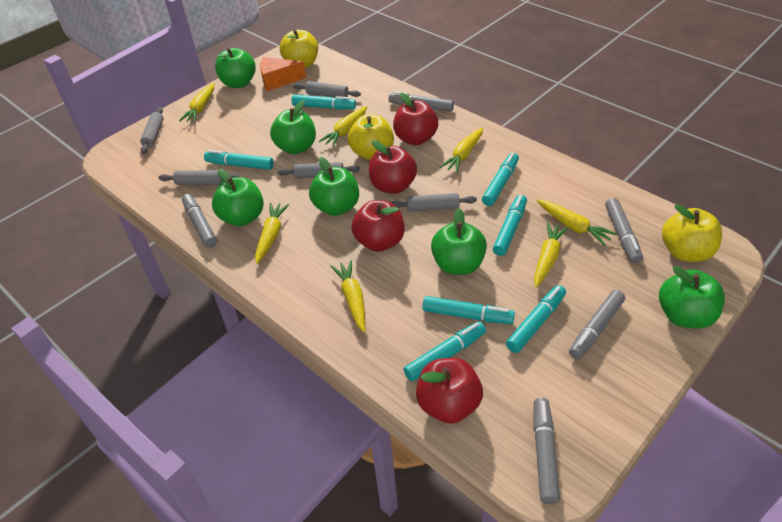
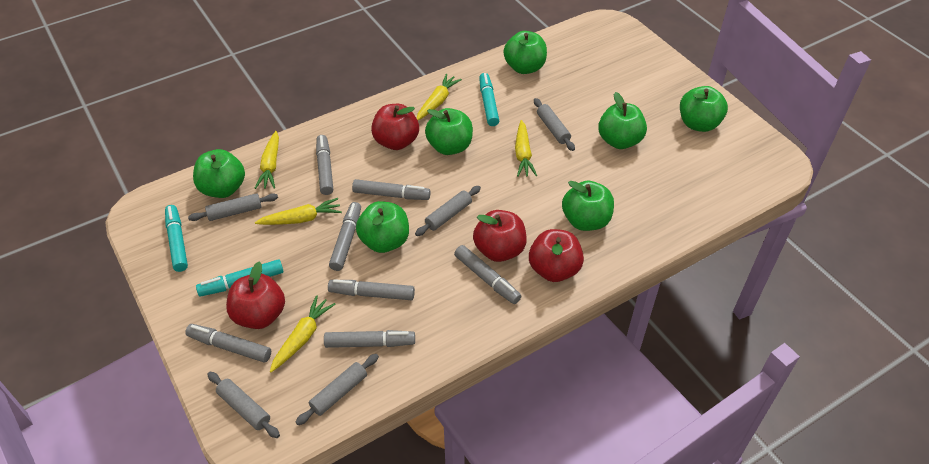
green apple: [212,169,264,226] [215,48,256,88] [270,100,316,154] [309,157,359,216] [431,208,487,275] [659,266,725,328] = 6 -> [193,149,245,198] [356,201,409,253] [425,108,473,155] [503,31,547,74] [562,181,614,231] [598,92,647,149] [680,86,728,132] = 7
grey marker: [182,194,217,248] [389,91,454,112] [533,398,560,504] [569,290,625,360] [605,198,643,264] = 5 -> [185,324,271,362] [316,135,333,195] [324,330,415,348] [328,279,415,300] [329,202,361,271] [352,179,431,200] [454,245,521,304] = 7
orange cheese: [260,57,306,91] = 1 -> none = 0
turquoise marker: [204,150,274,170] [291,95,356,109] [403,321,486,381] [422,296,515,324] [482,153,519,206] [493,195,527,256] [506,285,566,353] = 7 -> [165,205,188,272] [196,259,284,297] [479,73,499,126] = 3
yellow apple: [280,29,318,68] [348,115,394,160] [662,205,722,262] = 3 -> none = 0
yellow carrot: [179,83,214,123] [255,203,289,264] [319,106,367,147] [331,260,365,332] [440,127,483,173] [534,222,569,288] [537,199,616,246] = 7 -> [255,131,279,189] [255,198,342,225] [270,295,335,372] [417,74,462,120] [515,120,537,177] = 5

